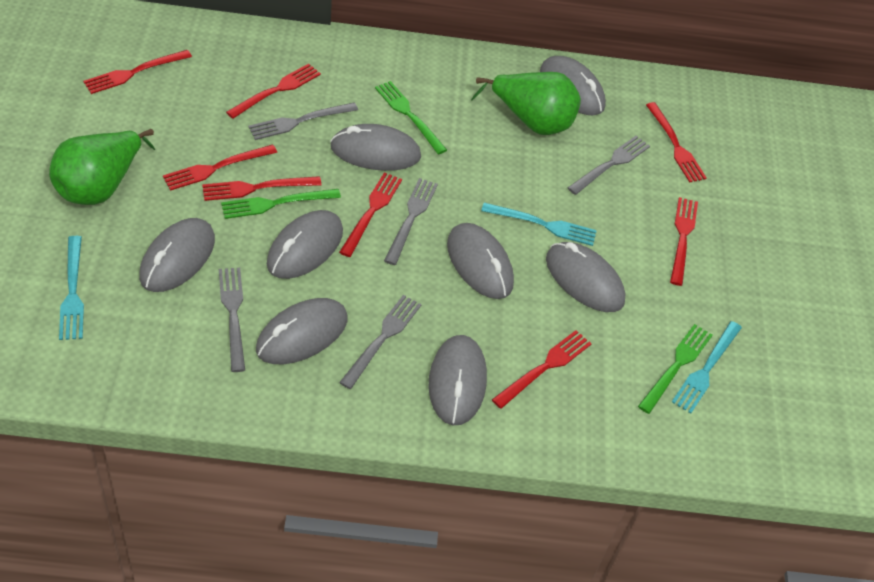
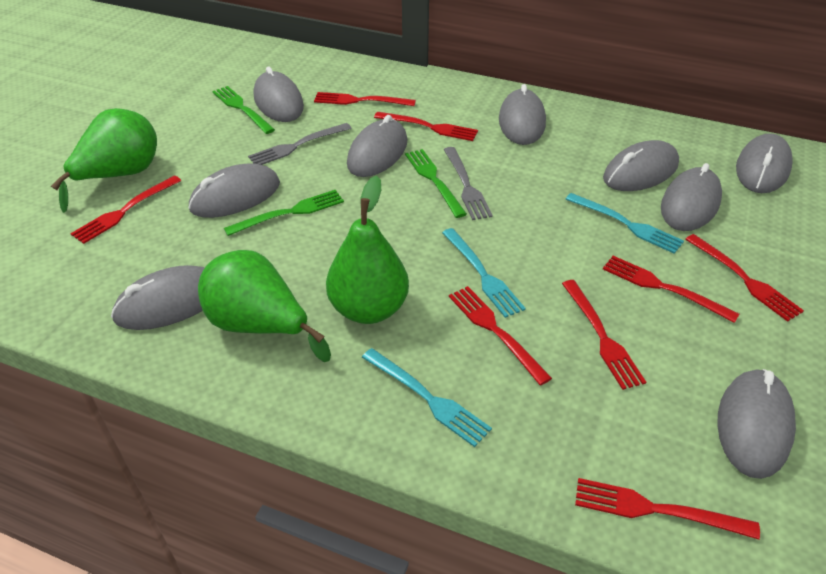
green pear: [49,129,155,205] [471,72,581,135] = 2 -> [51,108,157,213] [198,250,331,362] [326,176,409,324] = 3
grey fork: [219,268,245,372] [248,102,358,140] [339,295,422,389] [384,178,438,265] [568,136,650,195] = 5 -> [248,123,352,165] [444,147,493,220] = 2
grey mouse: [139,218,215,292] [256,298,348,364] [267,210,343,279] [330,124,421,171] [428,335,487,425] [447,223,514,299] [540,56,606,115] [546,242,625,312] = 8 -> [111,265,205,330] [189,163,280,218] [254,67,304,122] [347,115,407,177] [499,84,546,145] [603,140,679,191] [661,163,722,231] [717,369,796,479] [736,133,793,193] = 9

